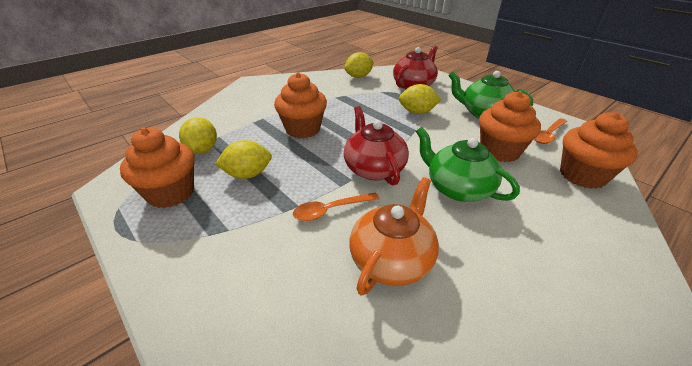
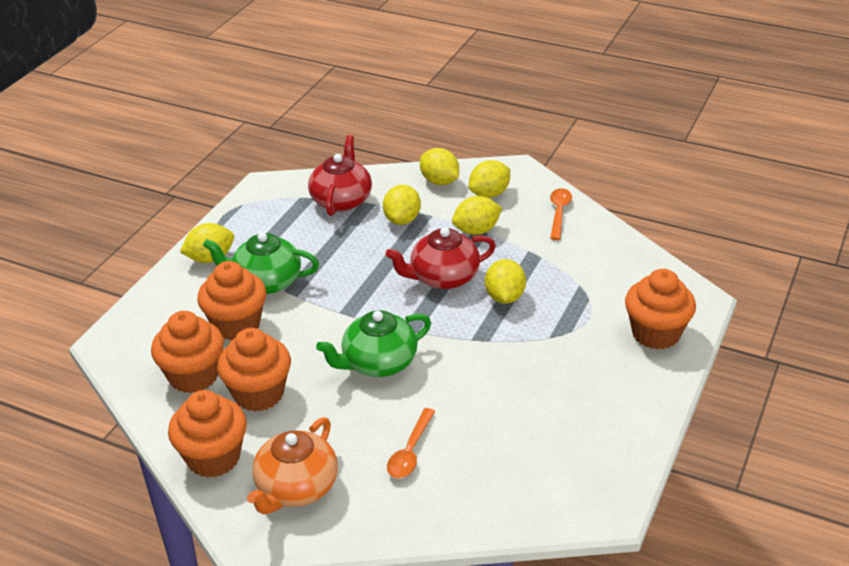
orange cupcake: [120,127,194,208] [274,72,327,138] [479,91,541,162] [560,112,638,189] = 4 -> [151,311,224,393] [168,390,247,478] [197,261,266,340] [217,328,291,412] [625,269,696,350] = 5
yellow lemon: [179,117,217,154] [215,140,272,179] [344,52,374,78] [399,84,441,114] = 4 -> [180,223,234,263] [383,185,421,225] [420,148,459,185] [452,196,502,235] [469,160,510,198] [485,259,526,304] = 6

